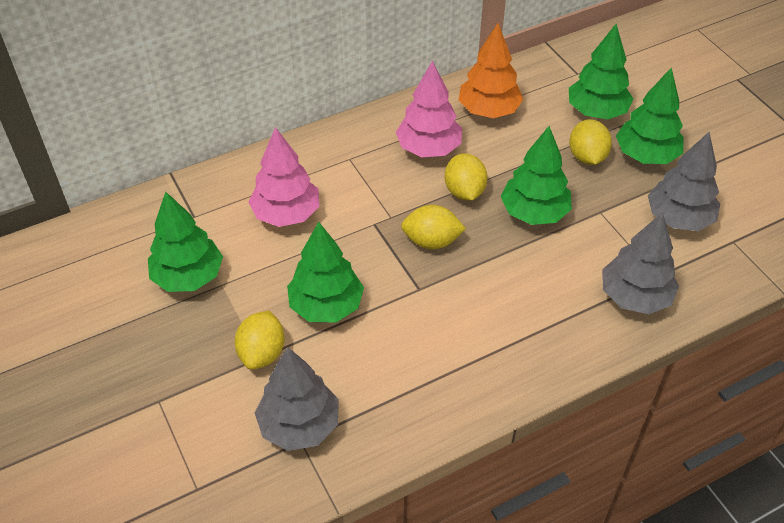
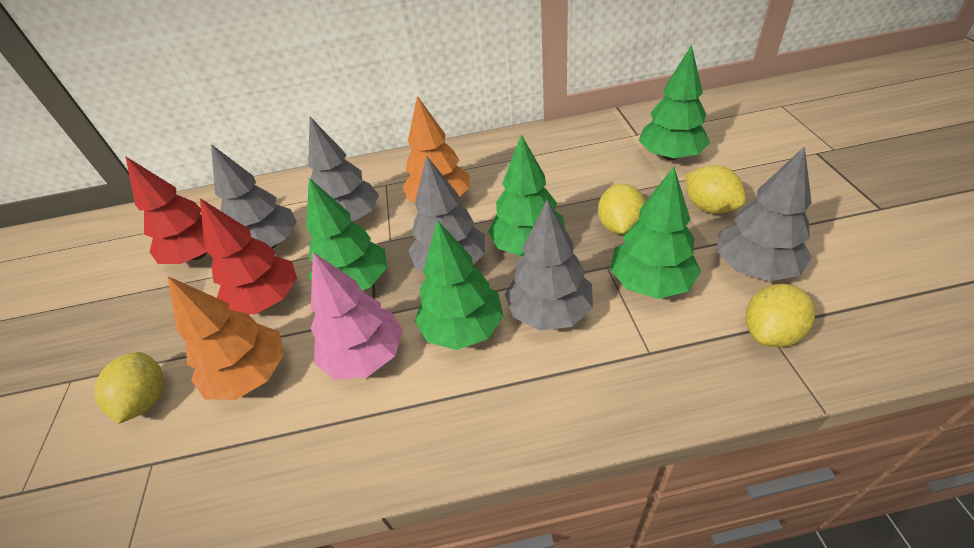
grey tree: [255,347,339,451] [602,212,679,314] [648,132,720,231] = 3 -> [211,144,297,249] [308,117,379,222] [408,155,485,271] [505,200,593,331] [717,146,812,281] = 5
orange tree: [459,23,523,118] = 1 -> [168,276,284,400] [403,96,470,203] = 2
pink tree: [249,127,319,227] [396,61,462,157] = 2 -> [311,252,403,380] = 1
red tree: none = 0 -> [126,157,207,264] [200,198,297,314] = 2

